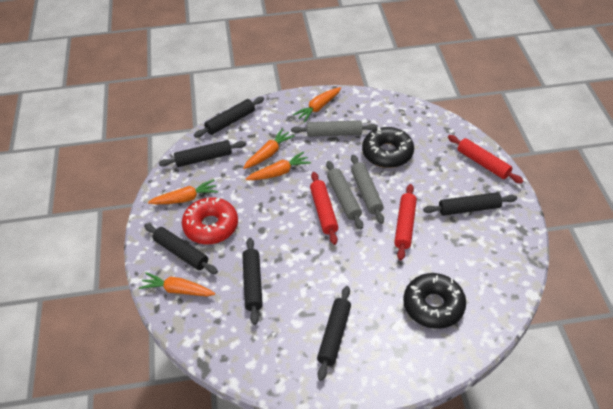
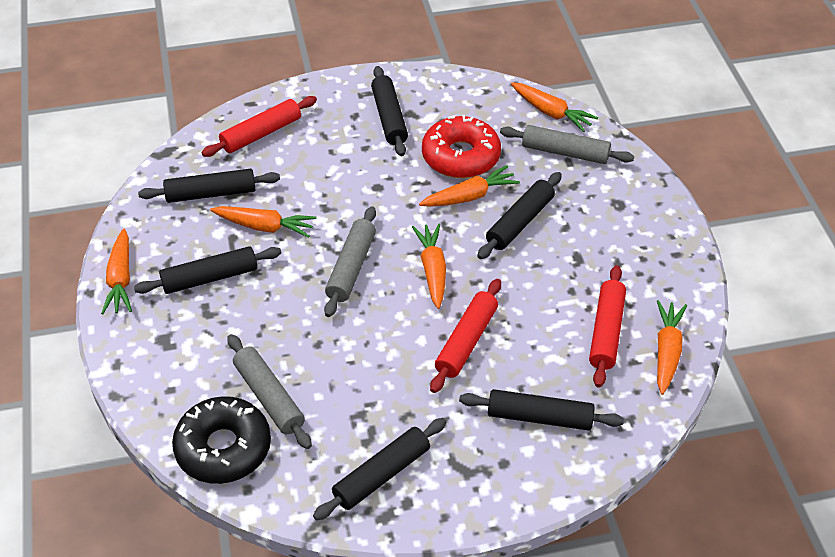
black donut: [362,127,414,168] [403,273,466,329] = 2 -> [172,396,271,484] = 1
orange carrot: [139,272,215,296] [148,179,218,204] [243,129,295,169] [246,152,311,180] [293,87,341,122] = 5 -> [101,229,132,314] [210,206,316,238] [412,224,446,309] [419,165,520,207] [511,82,598,132] [657,300,687,395] = 6

